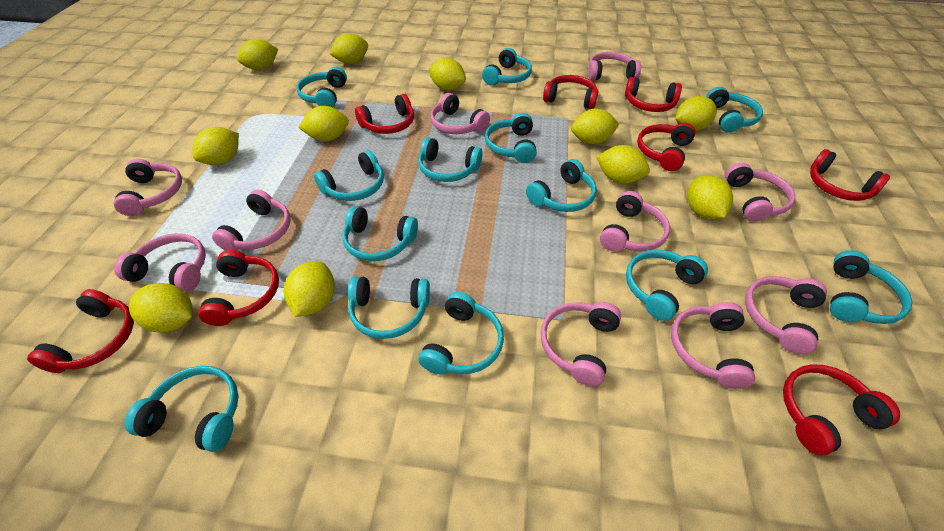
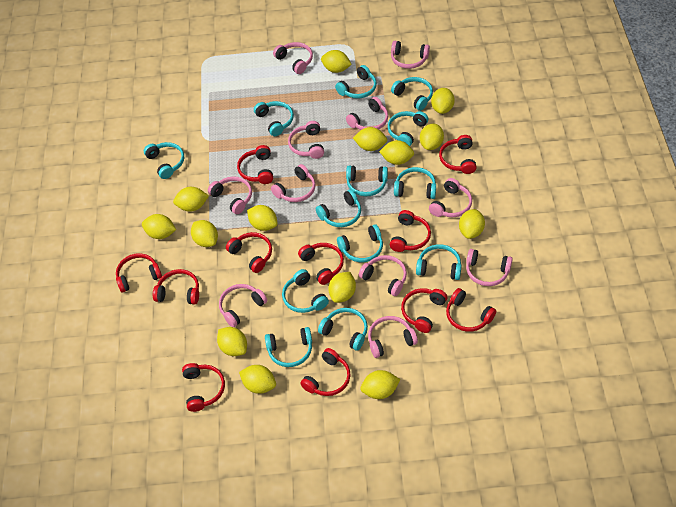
pink headphones: [113,159,182,216] [114,233,206,292] [212,189,291,251] [430,93,490,134] [540,302,621,386] [588,52,641,80] [600,191,670,252] [671,302,755,389] [725,163,795,222] [745,276,827,354] = 10 -> [208,177,252,214] [219,284,267,327] [271,164,315,202] [273,42,313,74] [288,121,324,159] [346,97,388,130] [359,255,407,296] [368,316,418,358] [391,41,430,69] [429,178,472,217] [466,249,513,286] = 11
red headphones: [27,289,134,373] [198,250,279,326] [355,94,414,134] [543,75,598,109] [625,77,682,112] [637,123,695,171] [783,364,900,456] [810,149,890,201] = 8 -> [116,253,162,293] [153,269,199,305] [182,363,225,412] [226,232,272,273] [237,145,273,184] [298,243,344,285] [300,348,351,396] [390,210,431,252] [401,288,447,333] [439,135,477,174] [446,288,496,332] = 11
yellow lemon: [129,283,192,332] [192,127,239,165] [237,39,278,70] [284,261,335,317] [298,106,349,141] [330,33,368,64] [429,58,466,91] [571,109,619,144] [596,145,650,184] [675,96,717,131] [687,175,733,219] = 11 -> [142,214,176,239] [173,187,209,212] [191,220,218,247] [217,327,247,356] [239,365,276,394] [247,205,278,231] [321,50,352,73] [328,272,356,303] [353,127,387,151] [360,370,401,399] [379,140,414,165] [420,124,444,150] [431,88,455,114] [459,209,485,239] = 14

